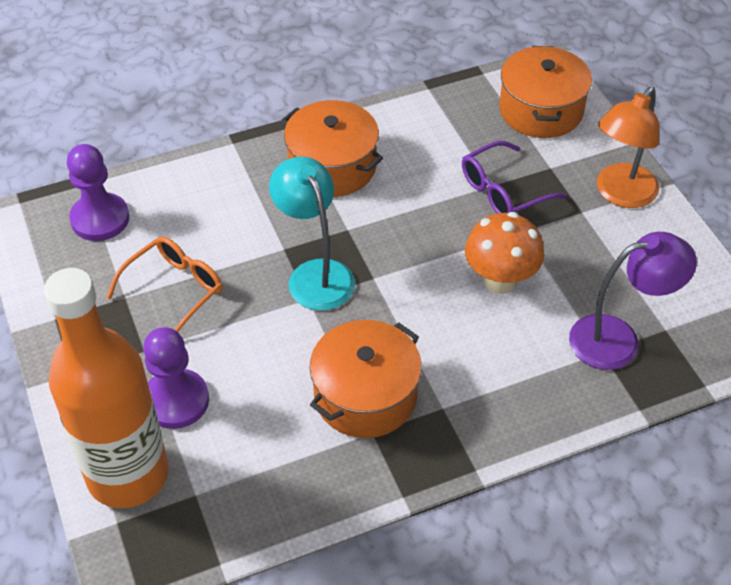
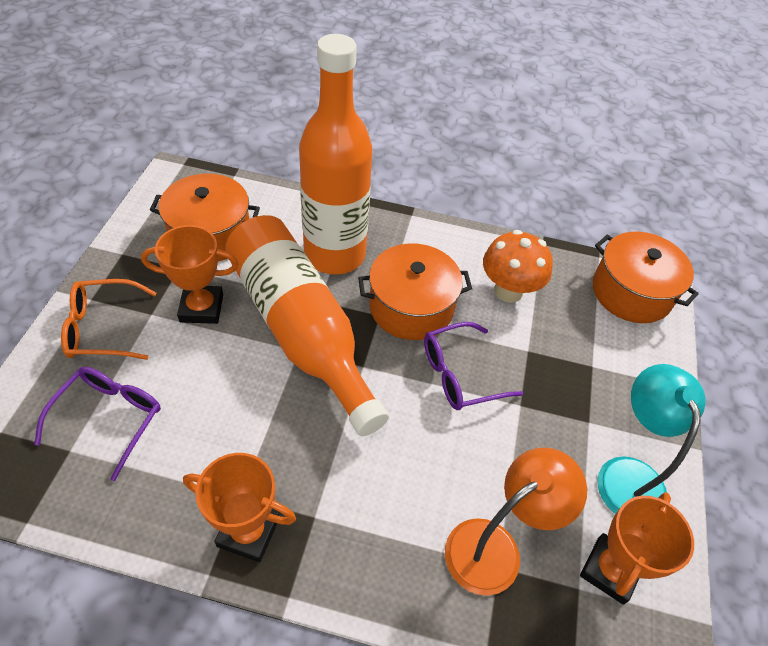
orange bottle: [44,268,169,508] = 1 -> [225,215,389,436] [299,34,372,275] = 2
orange trophy: none = 0 -> [141,225,238,324] [183,453,296,562] [580,492,694,605] = 3
purple glasses: [462,141,567,213] = 1 -> [34,367,161,481] [424,322,523,410] = 2
purple lamp: [569,232,697,370] = 1 -> none = 0
purple pawn: [67,144,129,241] [143,327,209,429] = 2 -> none = 0

